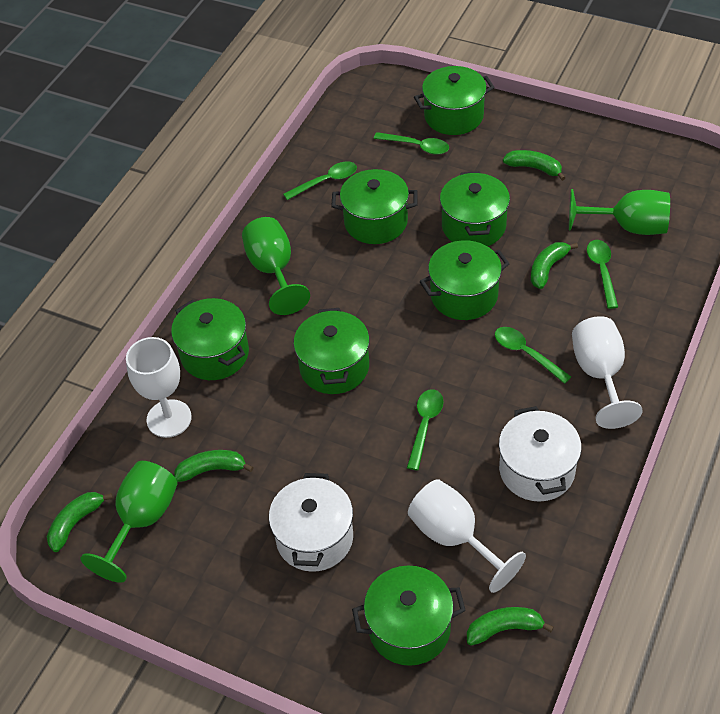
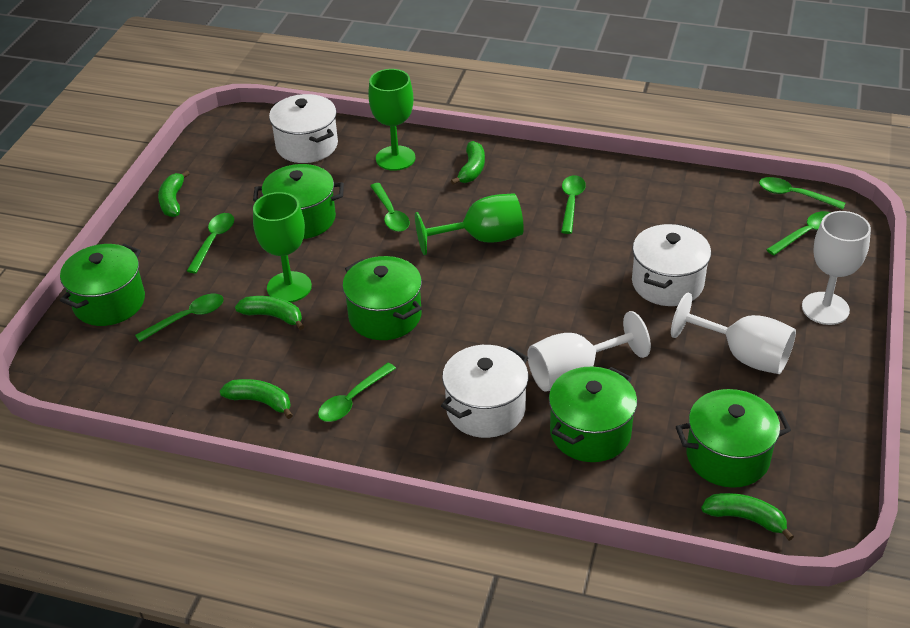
green pot: [171,298,249,380] [293,308,370,394] [331,169,417,244] [352,566,466,666] [414,66,495,135] [420,240,510,320] [440,171,510,246] = 7 -> [60,244,145,326] [253,164,344,239] [342,256,422,340] [549,367,637,462] [676,389,791,488] = 5
green spoon: [283,161,357,200] [374,132,449,155] [407,389,444,470] [495,327,571,384] [587,240,618,309] = 5 -> [135,294,224,342] [187,213,234,274] [318,363,396,422] [370,183,410,232] [561,175,586,234] [759,177,845,209] [766,211,831,255] = 7
white pot: [269,473,353,572] [499,406,582,502] = 2 -> [269,94,338,163] [441,345,528,438] [632,224,711,306] = 3

